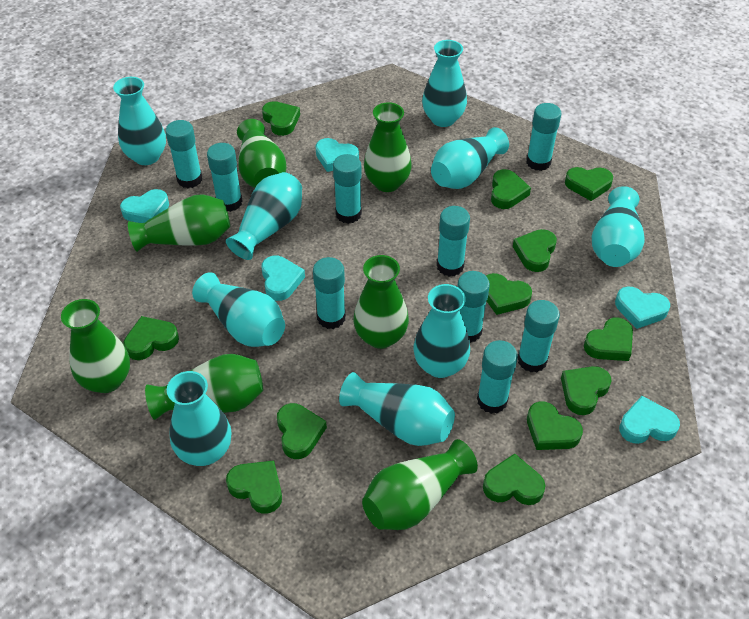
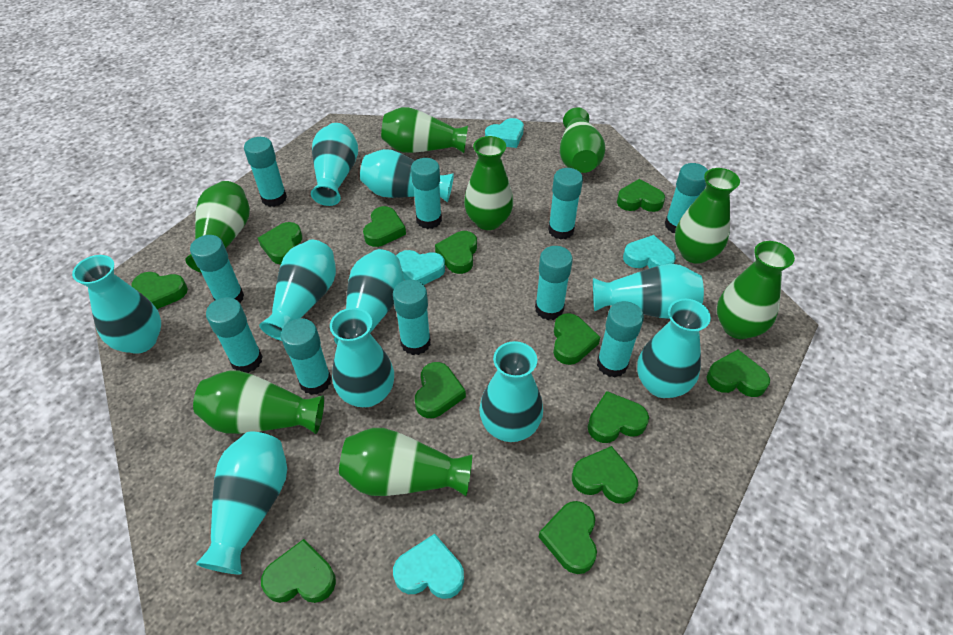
green vase: [61,299,130,393] [128,194,230,252] [145,354,263,420] [237,119,286,188] [353,255,409,349] [362,439,478,530] [364,102,412,192] = 7 -> [185,181,250,273] [193,371,324,434] [339,428,472,496] [381,107,468,153] [464,136,513,230] [560,108,605,173] [675,168,740,264] [717,241,795,339] = 8
turquoise glue stick: [165,120,202,188] [207,143,242,212] [313,257,346,329] [333,154,362,224] [437,206,470,277] [457,271,490,343] [477,340,518,414] [518,300,560,372] [526,103,561,171] = 9 -> [190,235,244,304] [206,297,263,373] [244,137,287,207] [281,318,331,395] [393,280,431,355] [411,158,442,229] [535,246,573,320] [548,168,583,239] [597,301,644,377] [664,163,708,233] = 10
turquoise heart: [120,189,169,223] [261,256,305,301] [316,138,359,172] [615,286,670,329] [619,396,680,444] = 5 -> [393,534,464,599] [396,250,445,285] [485,118,524,148] [623,235,676,269] = 4
turquoise vase: [113,77,166,165] [167,371,232,466] [192,272,285,347] [226,172,302,260] [339,372,455,446] [414,284,470,378] [422,40,467,127] [431,127,509,189] [592,186,644,267] = 9 -> [72,255,161,354] [196,431,287,574] [259,240,336,341] [311,123,358,206] [330,308,394,407] [334,249,404,344] [360,149,454,202] [479,341,543,442] [593,264,704,319] [637,299,711,398] = 10

